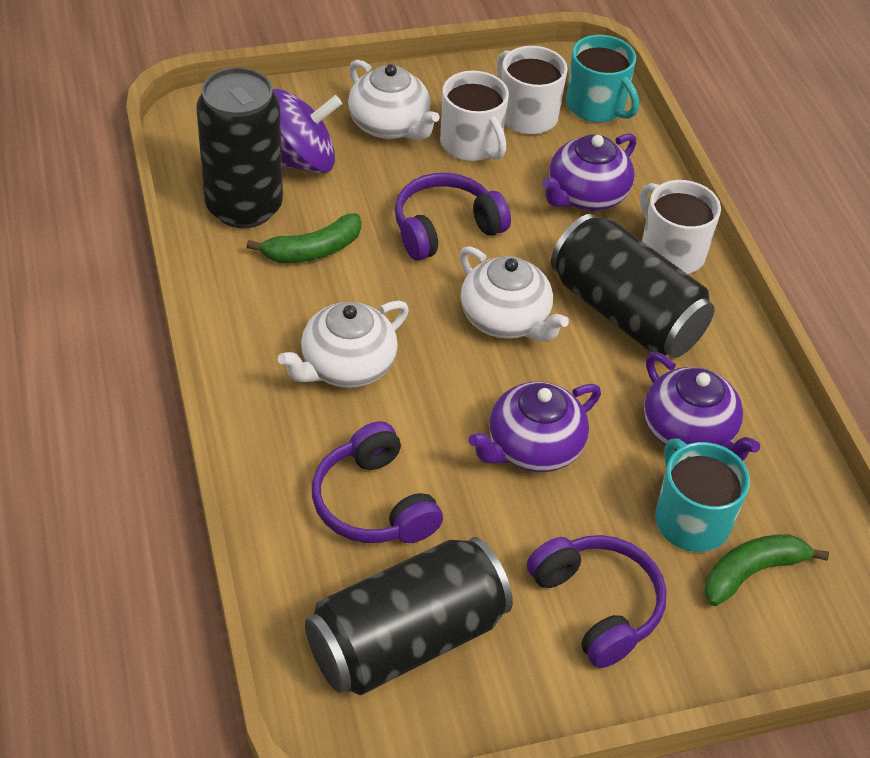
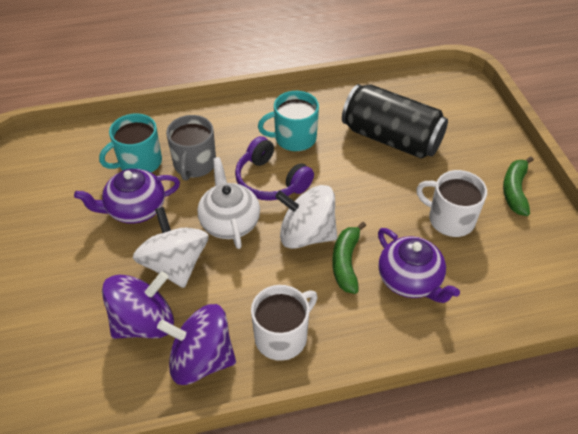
black can: [196,67,283,228] [305,537,513,695] [551,214,715,358] = 3 -> [342,84,448,158] = 1
grey mug: none = 0 -> [166,115,216,181] = 1
purple headphones: [312,421,443,543] [395,173,511,261] [527,535,667,668] = 3 -> [235,136,314,201] = 1
purple spinning top: [273,88,342,173] = 1 -> [102,271,174,339] [157,304,236,385] = 2
purple teapot: [468,382,601,472] [542,133,636,211] [644,352,760,461] = 3 -> [74,169,180,224] [378,228,460,303] = 2
white mug: [440,71,509,161] [497,46,568,135] [640,180,721,274] = 3 -> [251,285,318,361] [416,170,487,237] = 2
white spinning top: none = 0 -> [133,207,209,288] [275,185,337,249] = 2
white teapot: [278,301,409,388] [348,60,440,140] [459,246,569,342] = 3 -> [197,157,260,249] = 1

